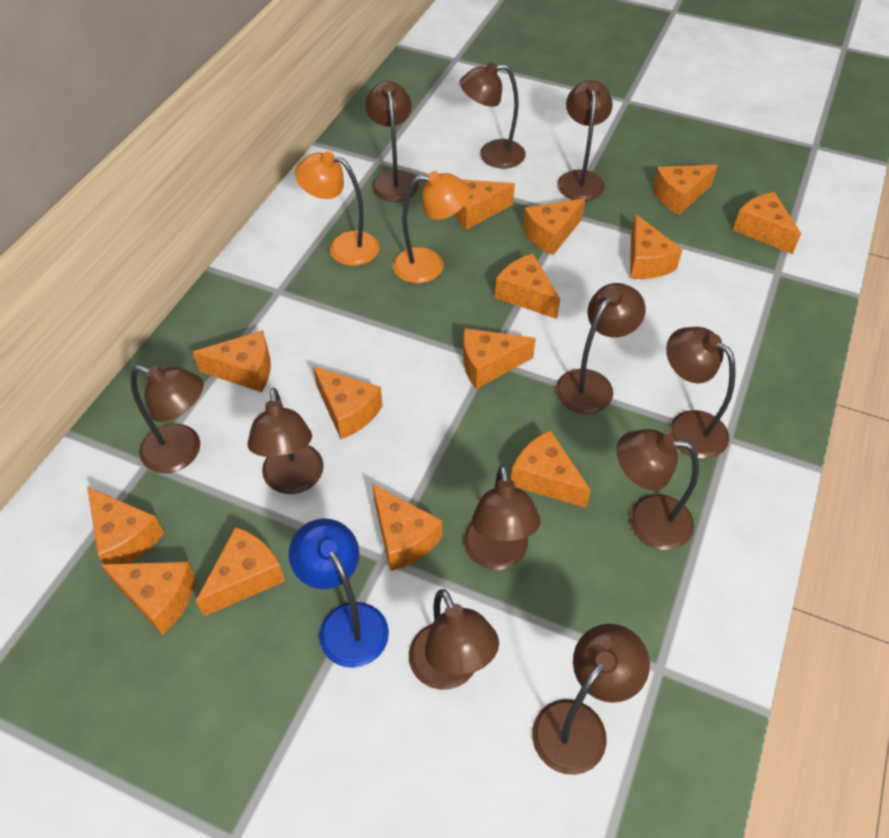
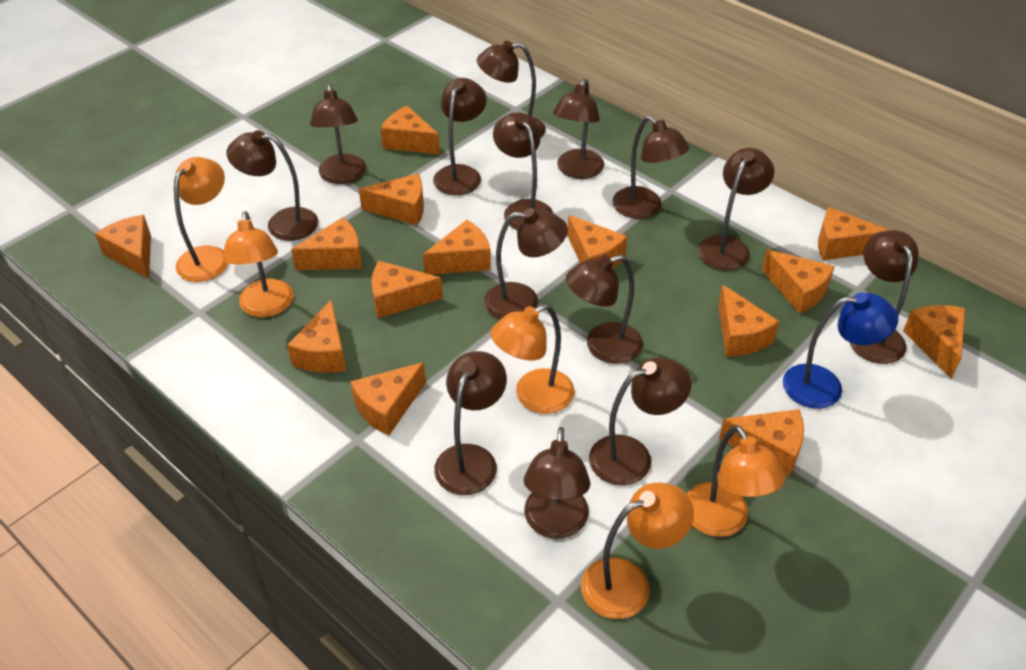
brown lamp: [131,365,203,473] [247,388,324,494] [365,81,419,202] [409,589,499,690] [460,62,526,169] [464,465,540,570] [532,624,650,775] [556,283,646,414] [557,80,613,201] [617,429,699,550] [666,327,736,459] = 11 -> [226,130,318,241] [310,84,366,184] [433,78,487,195] [434,351,507,495] [477,41,546,138] [484,208,568,319] [493,112,553,230] [524,427,590,539] [553,79,604,179] [566,254,643,364] [589,357,692,485] [612,116,690,219] [698,148,774,270] [850,230,919,364] = 14
orange lamp: [295,152,380,266] [393,171,470,284] = 2 -> [174,157,228,282] [222,211,294,317] [491,304,575,414] [581,483,694,619] [687,425,785,537] = 5

